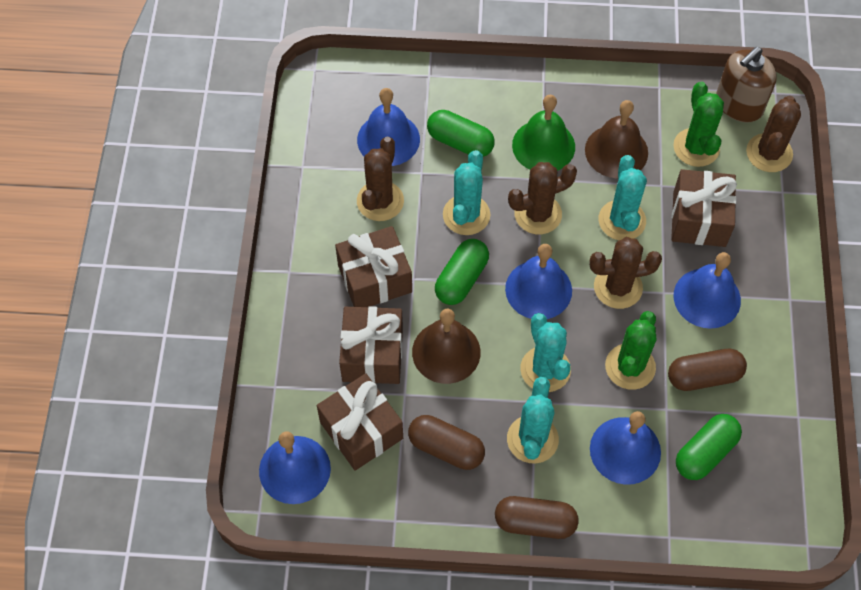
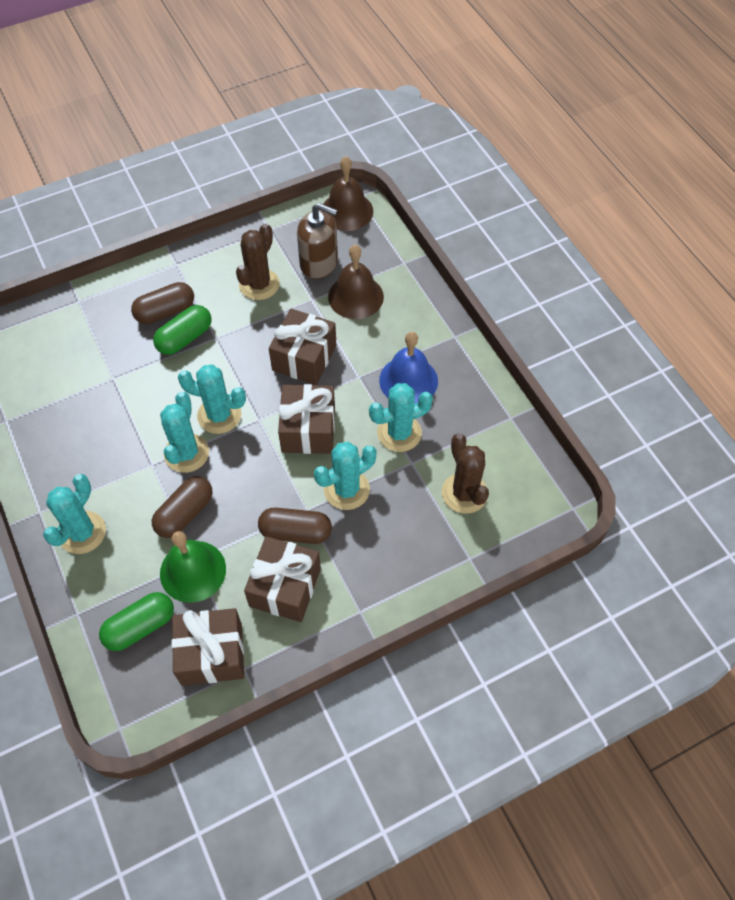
blue bell: [259,431,331,504] [357,88,420,166] [505,244,572,319] [590,411,661,485] [674,252,741,329] = 5 -> [379,332,438,404] = 1
brown cactus: [357,137,404,221] [508,162,577,234] [589,237,662,309] [746,96,801,172] = 4 -> [236,224,280,300] [442,433,489,514] = 2
green cactus: [605,311,656,390] [673,82,724,167] = 2 -> none = 0
green capsule: [427,110,495,157] [435,239,489,305] [676,414,742,480] = 3 -> [99,592,174,651] [153,305,212,355] = 2
turquoise cactus: [443,150,491,235] [507,377,559,463] [520,313,571,392] [599,155,647,240] = 4 -> [43,474,106,554] [160,392,209,473] [178,364,246,434] [314,442,376,510] [369,383,433,452] = 5

